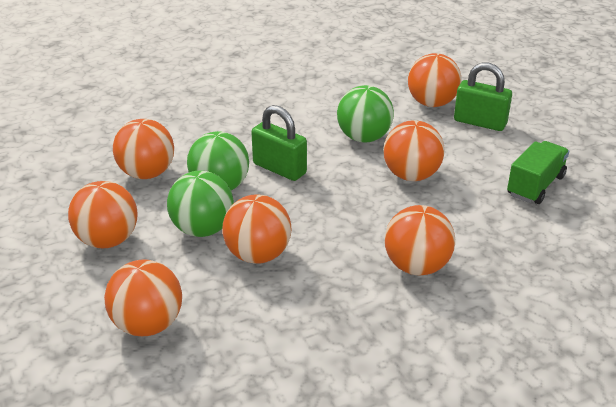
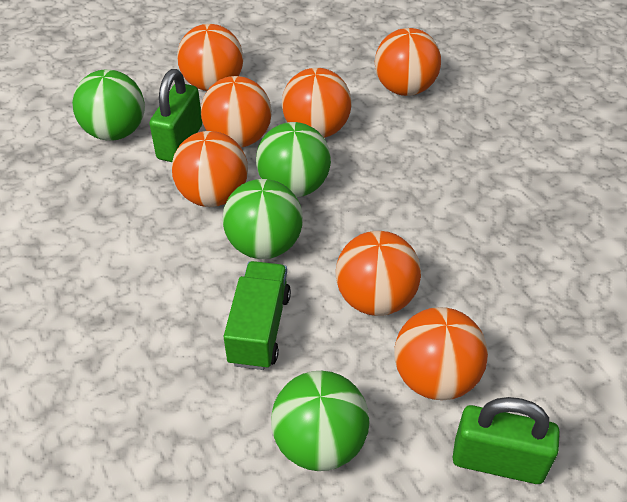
green ball: [167,171,234,237] [187,131,249,191] [337,85,394,142] = 3 -> [72,69,145,141] [222,179,303,259] [256,122,331,197] [271,371,370,471] = 4

